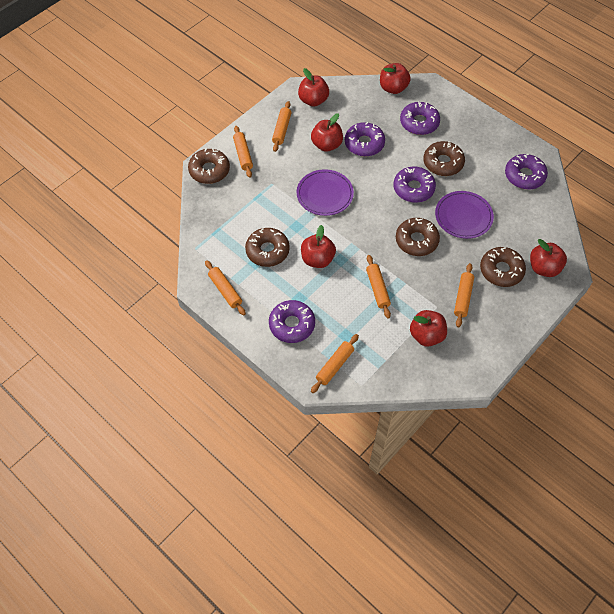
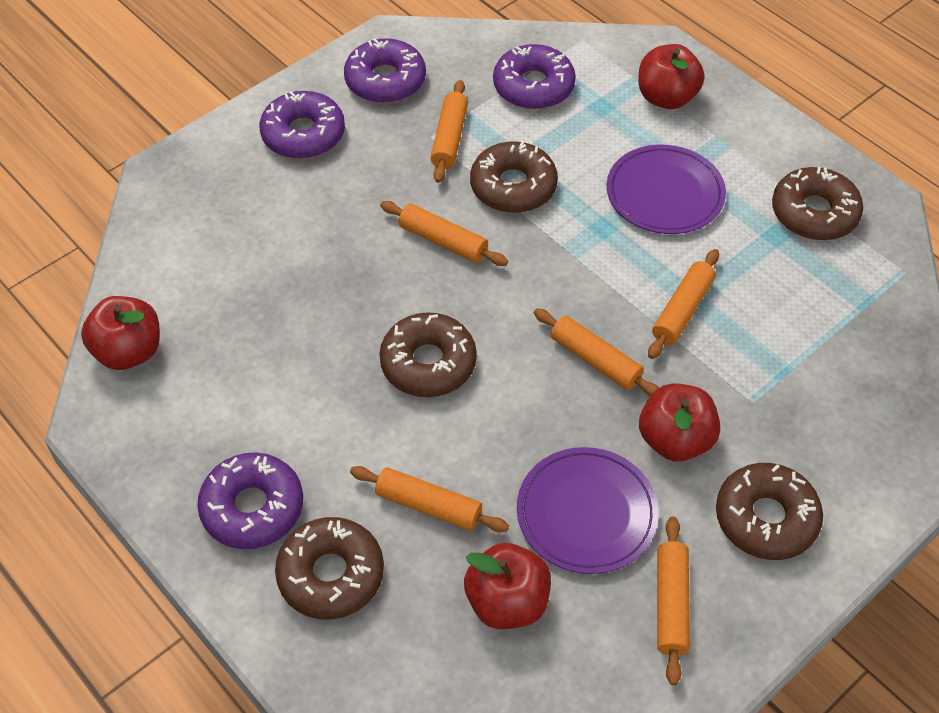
purple donut: [269,300,315,343] [345,122,385,156] [393,166,436,203] [400,101,440,135] [505,154,548,190] = 5 -> [197,452,303,549] [259,91,345,159] [344,38,426,103] [493,44,576,109] = 4
red apple: [298,68,329,107] [301,225,336,268] [311,113,343,152] [380,63,411,94] [410,310,447,347] [530,239,567,277] = 6 -> [81,296,160,370] [464,543,551,629] [638,44,705,109] [639,383,720,462] = 4

